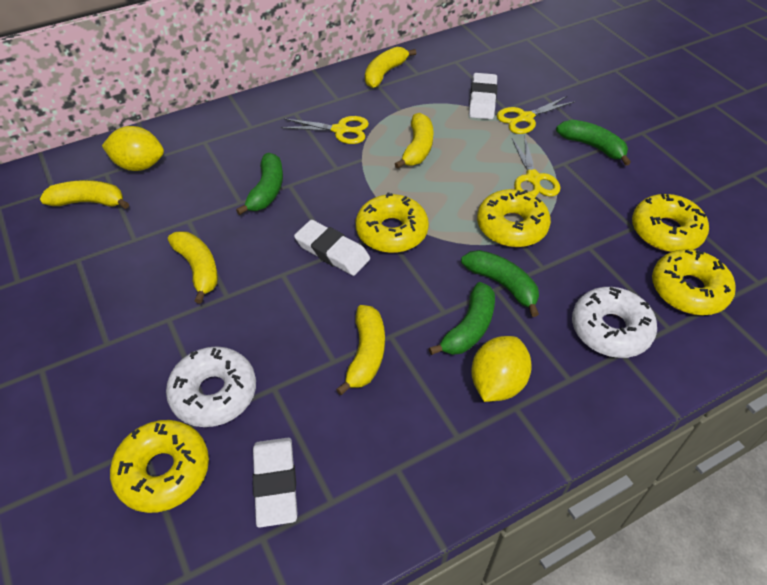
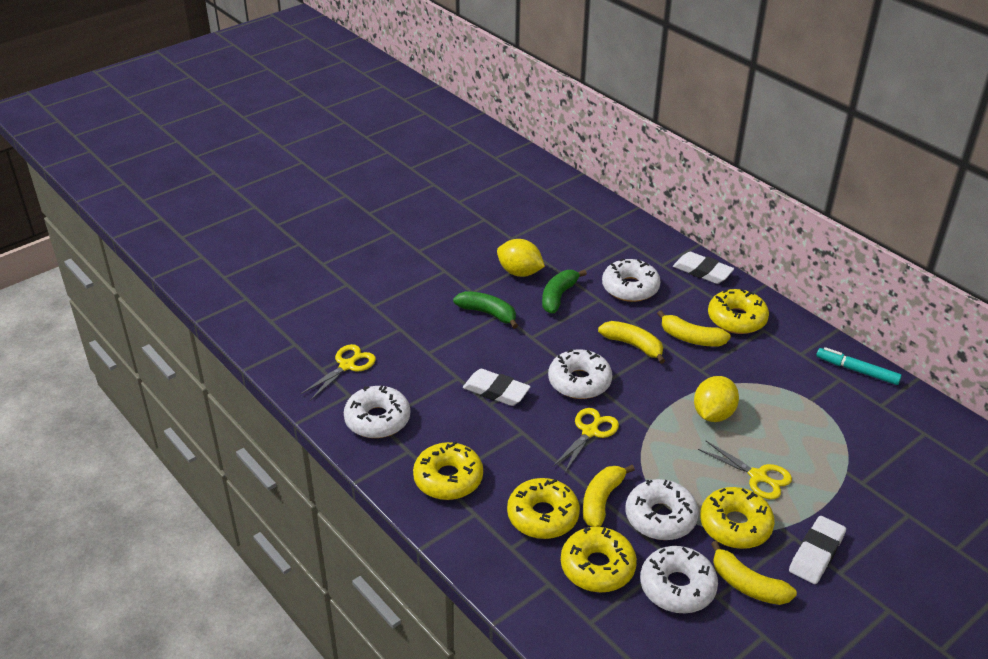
green banana: [236,153,283,215] [429,282,495,355] [461,250,539,317] [556,120,631,166] = 4 -> [453,291,518,329] [542,270,587,314] = 2
turquoise marker: none = 0 -> [816,347,902,385] = 1
white donut: [166,346,256,427] [572,287,657,358] = 2 -> [344,385,410,438] [548,349,612,399] [602,259,661,302] [626,479,699,540] [640,546,718,613] = 5
yellow banana: [40,180,129,209] [168,231,218,304] [336,305,385,395] [365,47,416,88] [395,113,433,169] = 5 -> [583,465,635,527] [598,321,665,364] [657,311,731,347] [711,541,797,605] = 4

